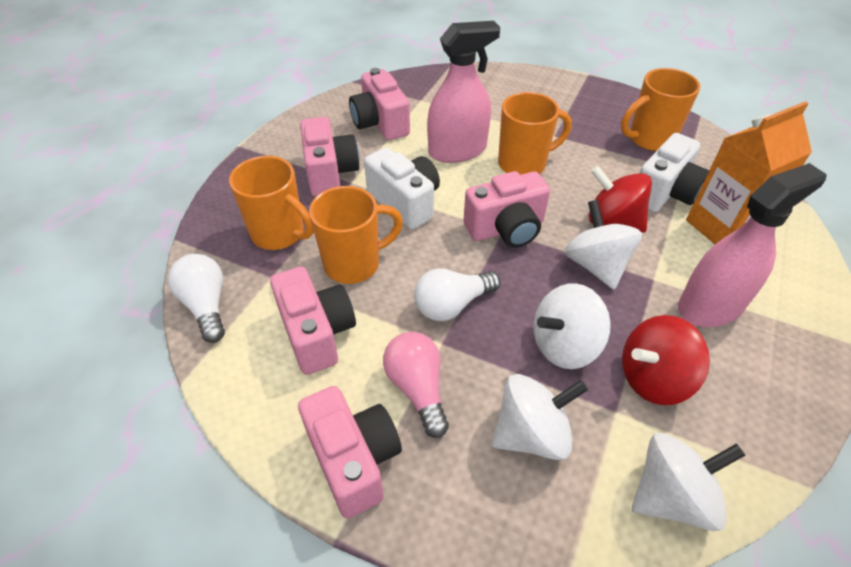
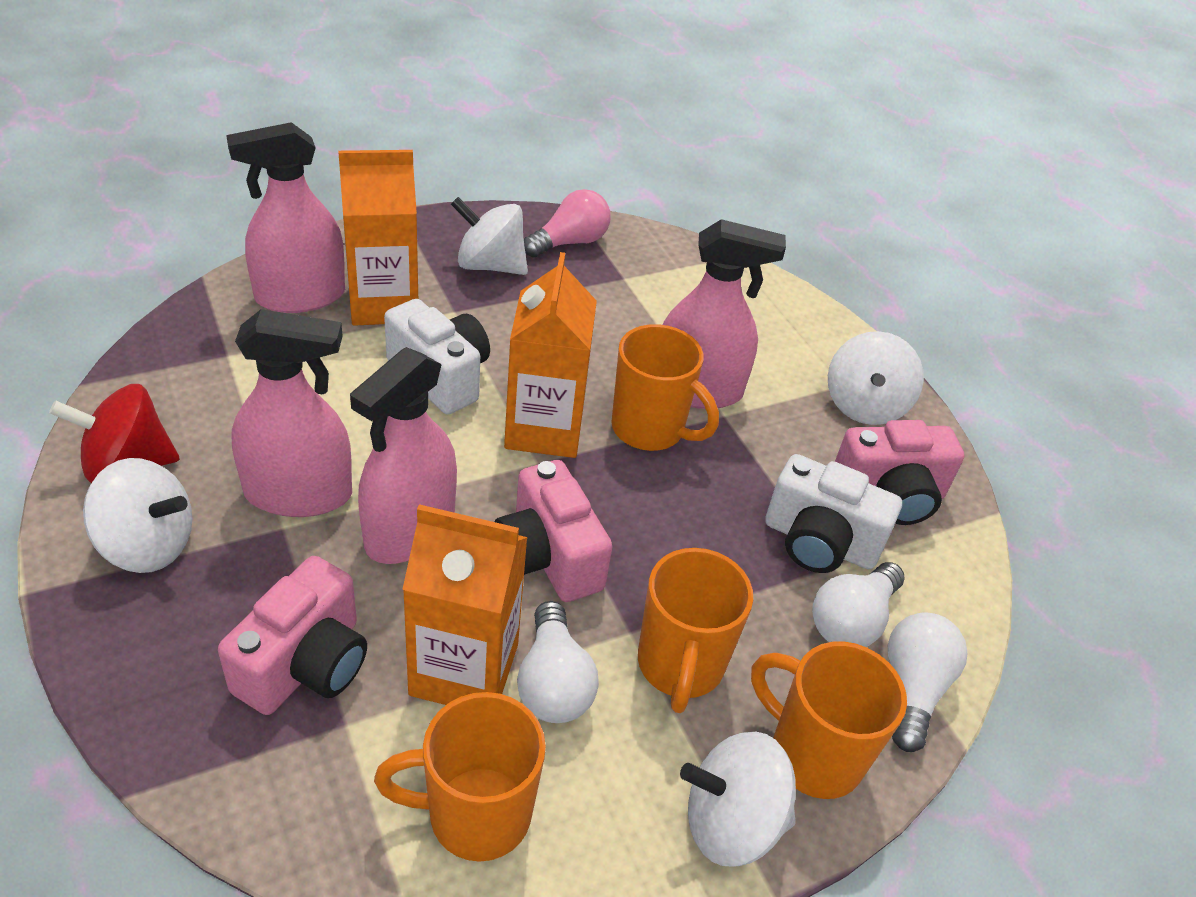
orange carton: [686,101,812,244] = 1 -> [338,150,418,326] [402,504,528,705] [504,252,597,458] = 3
pink camera: [270,266,356,375] [298,386,402,519] [300,117,360,197] [349,68,410,140] [463,171,550,248] = 5 -> [218,556,367,715] [494,460,612,602] [835,420,964,525] = 3
pink spray bottle: [427,21,500,163] [678,163,827,327] = 2 -> [226,122,345,313] [231,309,352,517] [350,347,457,564] [663,219,786,409] = 4
red spinning top: [589,166,652,233] [622,315,710,405] = 2 -> [49,384,180,483] = 1
white light bulb: [168,254,225,343] [414,269,500,321] = 2 -> [517,601,599,723] [812,562,905,647] [888,612,967,752] = 3

